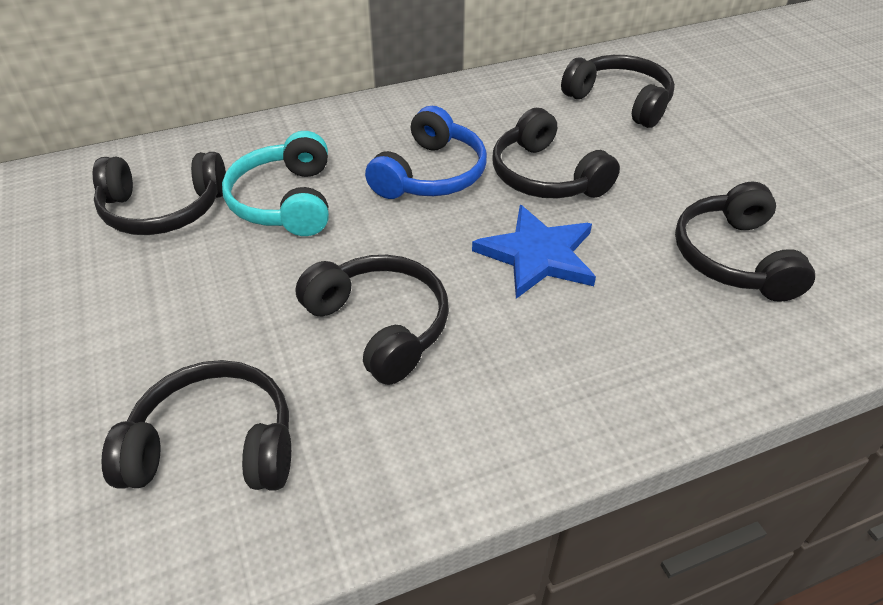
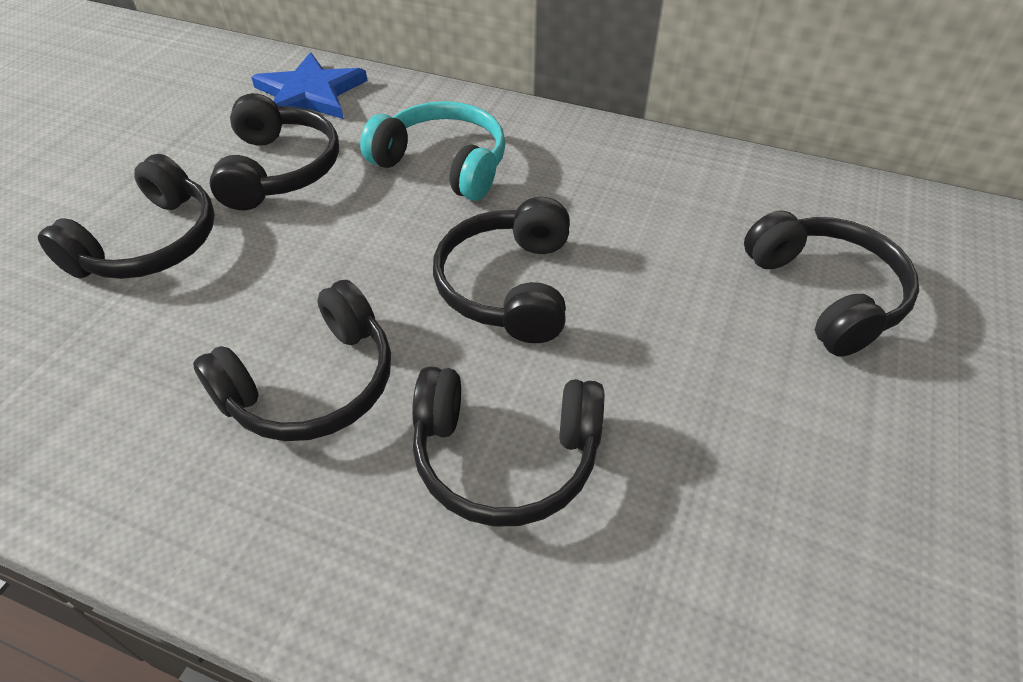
blue headphones: [365,106,487,199] = 1 -> none = 0

